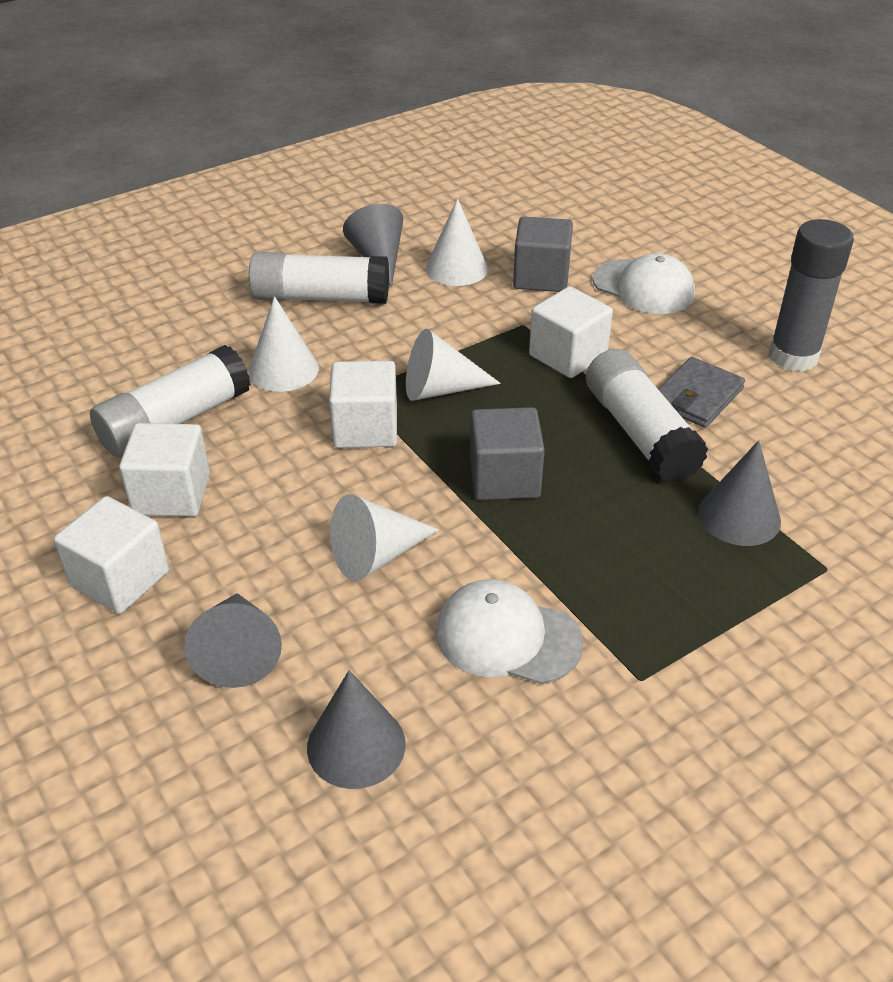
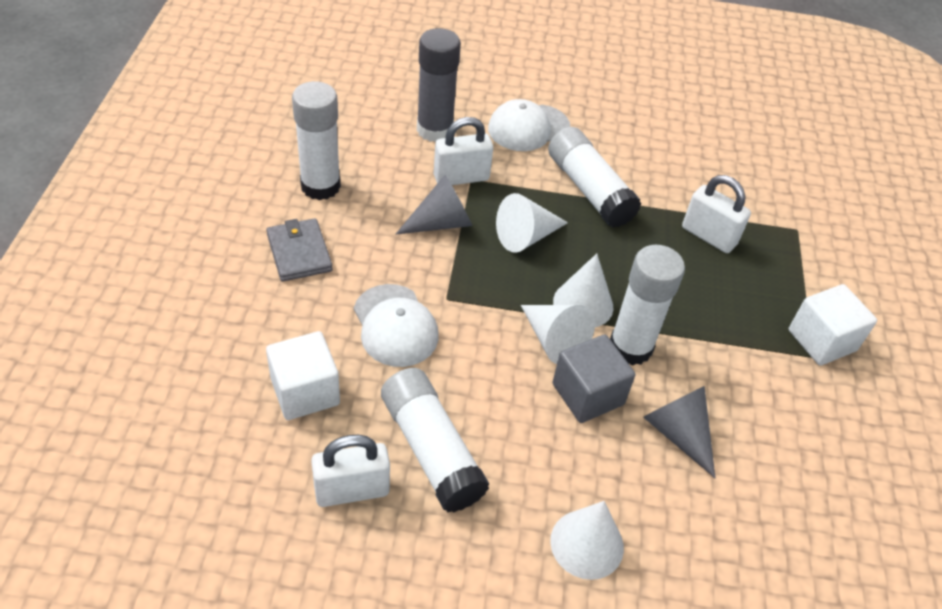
grey cone: [184,593,282,688] [307,670,406,789] [343,204,403,287] [698,440,781,546] = 4 -> [396,175,472,234] [643,386,715,478] = 2
grey cube: [470,407,545,500] [513,217,573,292] = 2 -> [553,335,635,423] = 1
white cube: [54,496,169,614] [119,423,210,517] [329,361,397,448] [529,286,613,378] = 4 -> [266,331,340,420] [789,284,877,366] = 2
white glue stick: [90,345,251,457] [249,252,389,304] [586,349,708,483] = 3 -> [292,81,341,200] [381,368,490,512] [548,127,642,228] [610,245,685,365] = 4
white padlock: none = 0 -> [311,435,390,507] [434,117,493,185] [682,175,751,253] = 3

